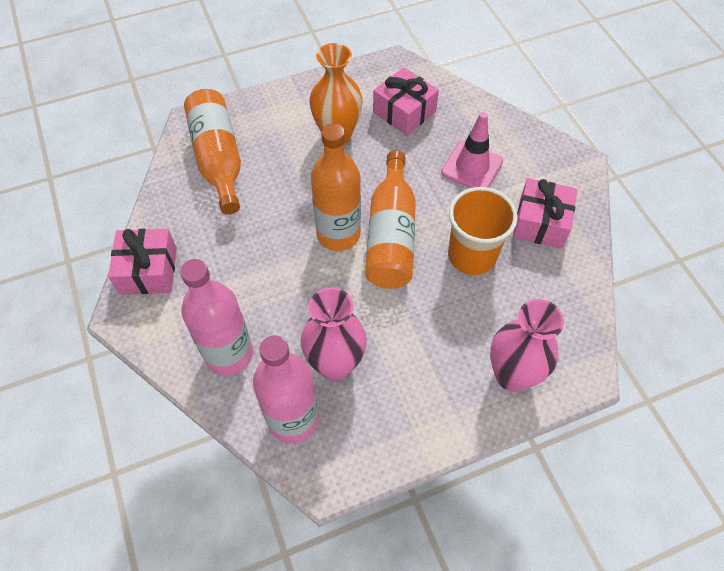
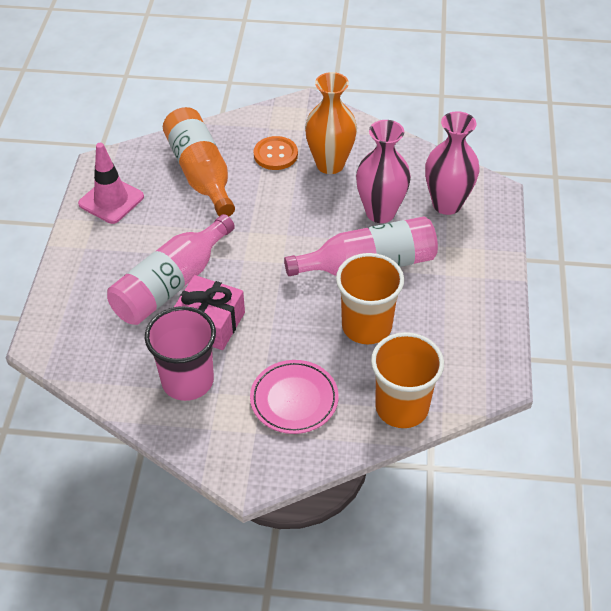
orange bottle: [184,89,241,215] [311,123,361,251] [365,150,416,289] = 3 -> [163,107,235,216] = 1
orange button: none = 0 -> [254,136,298,170] = 1
orange cup: [448,187,518,275] = 1 -> [336,253,404,344] [371,332,444,428] = 2
pink cup: none = 0 -> [145,306,216,401] = 1
pink gift: [108,229,177,295] [373,67,439,136] [513,178,577,249] = 3 -> [174,275,245,350] = 1
pink plate: none = 0 -> [250,360,339,434] = 1

